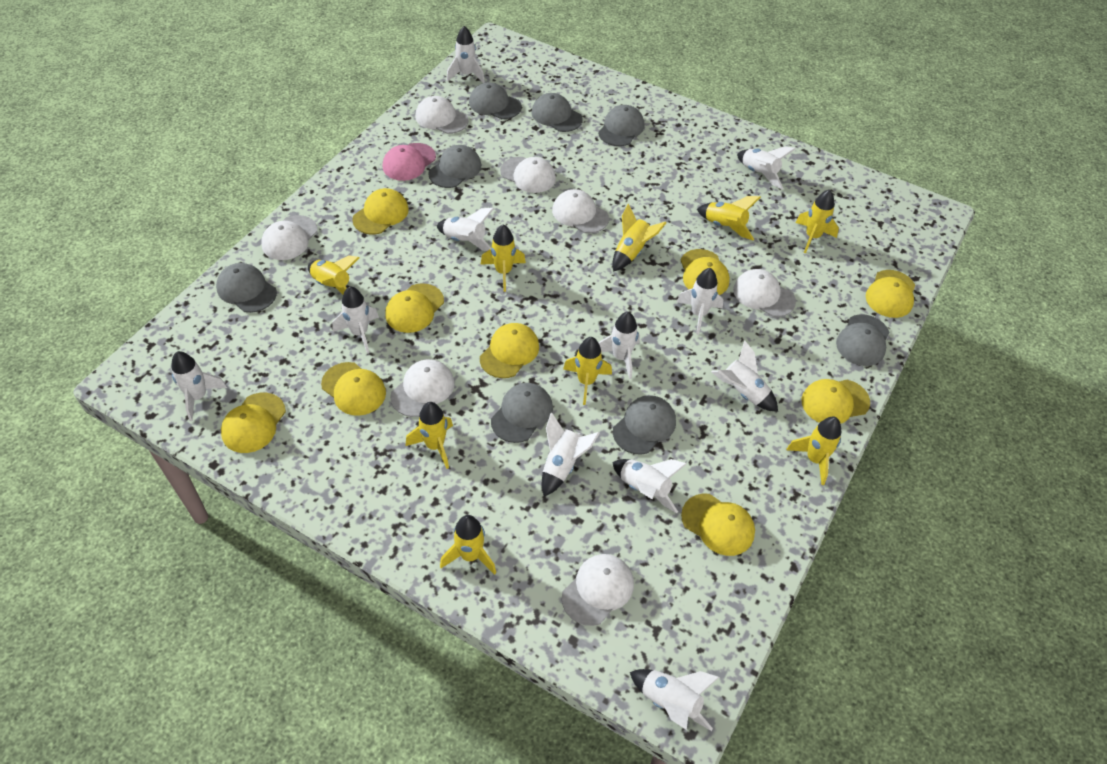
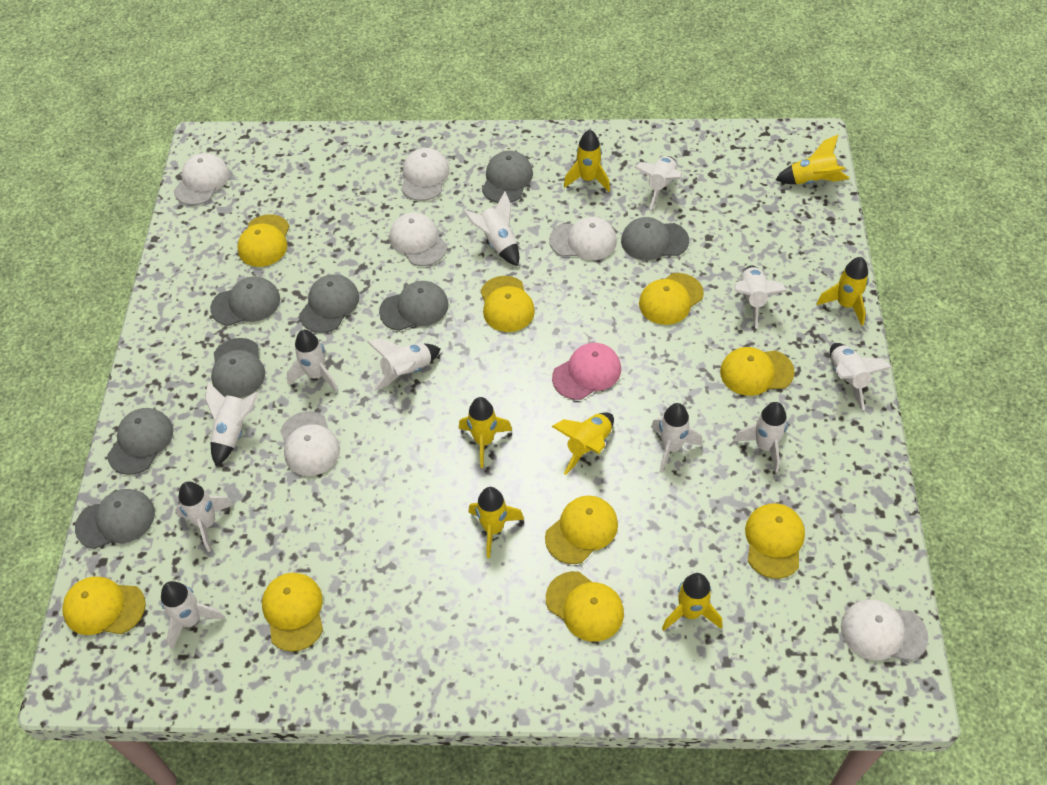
white cap: [261,215,318,260] [390,359,454,417] [415,96,469,134] [500,157,556,193] [552,189,609,233] [562,554,634,626] [733,269,796,317] = 7 -> [174,153,229,205] [280,411,340,476] [389,212,447,266] [401,148,450,201] [549,217,617,260] [841,600,928,661] = 6
yellow rocket: [308,255,359,295] [406,402,453,469] [440,515,496,575] [481,225,526,292] [563,337,612,405] [612,203,666,272] [697,196,761,240] [786,416,841,485] [796,190,839,253] = 9 -> [459,397,512,468] [468,487,524,558] [551,412,614,475] [564,129,610,192] [662,573,722,631] [775,135,849,184] [816,257,869,326] = 7

